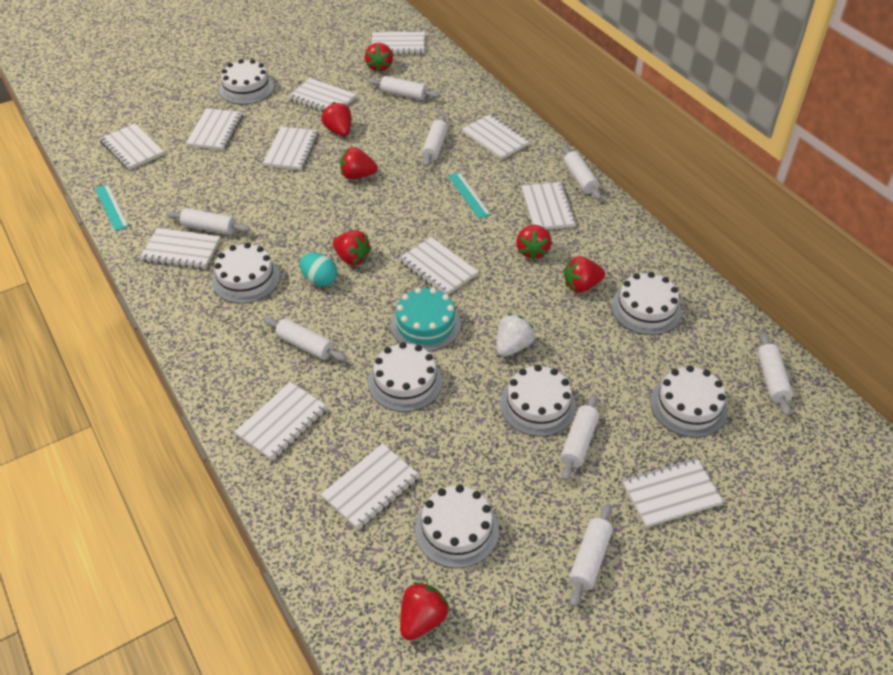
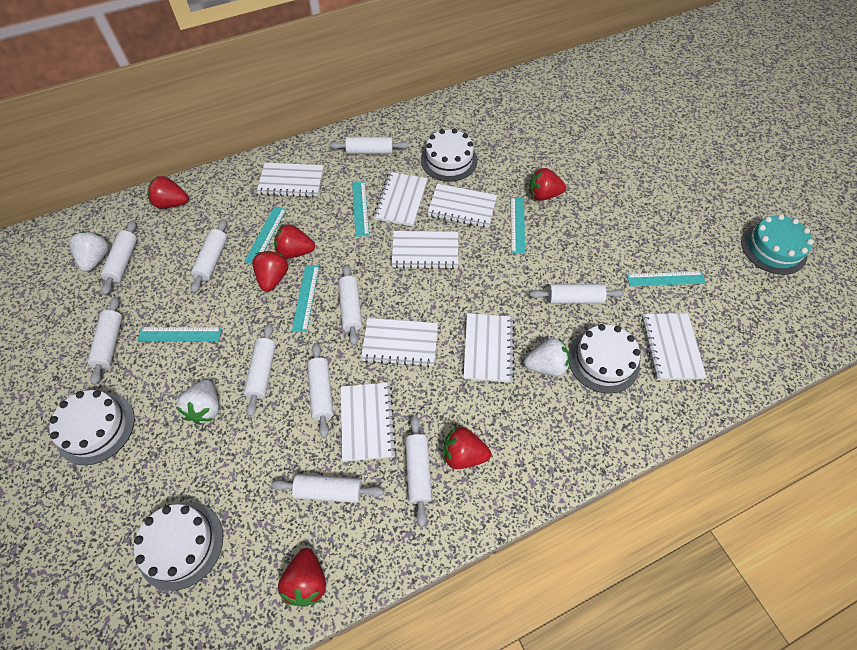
red strawberry: [322,102,351,136] [333,230,371,265] [340,147,378,179] [365,43,393,72] [400,582,449,640] [516,225,551,260] [564,256,605,292] = 7 -> [148,176,189,209] [252,251,289,292] [274,224,315,259] [278,548,326,607] [443,427,491,469] [529,168,566,201] = 6
turquoise egg: [300,253,337,286] = 1 -> none = 0
turquoise ruler: [95,184,129,231] [448,172,491,219] = 2 -> [137,327,222,341] [244,206,287,264] [292,265,319,332] [352,182,369,237] [511,197,525,254] [627,271,706,287] = 6
white cake: [212,243,280,304] [219,59,274,105] [368,342,443,412] [415,485,499,568] [500,365,576,437] [612,272,682,335] [650,365,728,438] = 7 -> [49,390,135,465] [134,502,223,591] [421,128,478,182] [569,324,640,394] = 4
white notebook: [100,124,164,170] [140,228,220,269] [186,108,243,150] [234,382,328,461] [263,126,319,170] [288,78,357,112] [321,443,420,530] [371,32,425,54] [399,237,479,295] [462,114,531,160] [522,182,577,230] [622,458,724,528] = 12 -> [256,162,324,197] [341,382,397,462] [361,318,438,367] [373,172,428,226] [391,231,458,269] [427,184,497,228] [463,313,515,383] [641,313,706,380] = 8
white rolling pin: [166,208,250,235] [264,317,347,361] [368,76,440,100] [422,115,448,167] [561,394,599,481] [562,146,601,200] [569,503,613,607] [757,333,793,416] = 8 -> [87,297,122,385] [101,220,137,295] [191,219,227,293] [244,323,276,417] [271,474,384,503] [307,343,333,438] [330,137,409,154] [338,264,362,346] [405,415,432,527] [529,284,624,304] = 10
white strawberry: [496,314,535,357] = 1 -> [69,231,109,272] [176,379,219,425] [524,338,570,376] = 3

